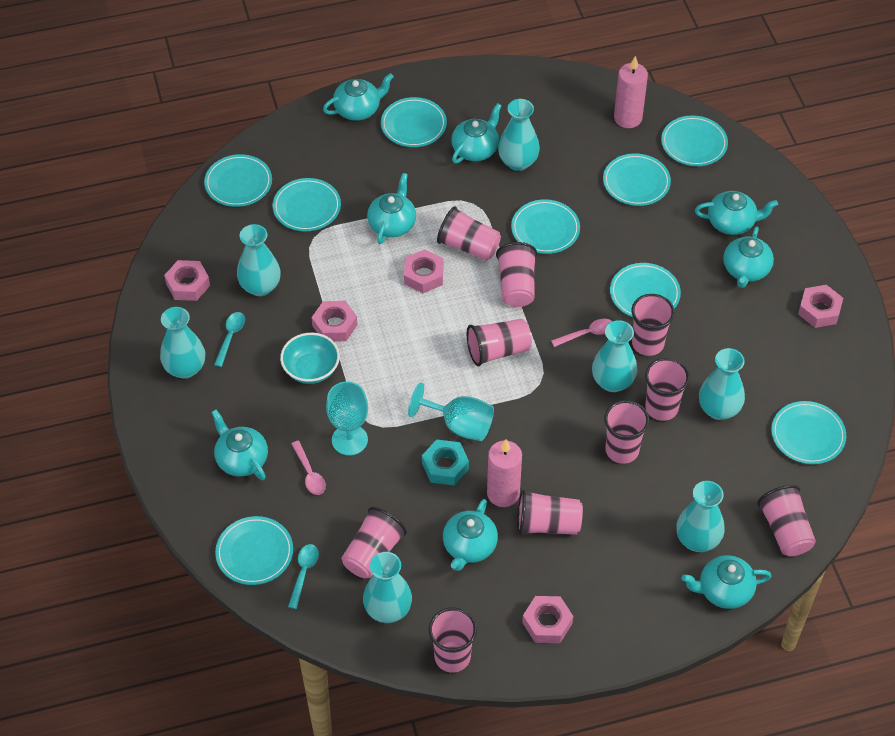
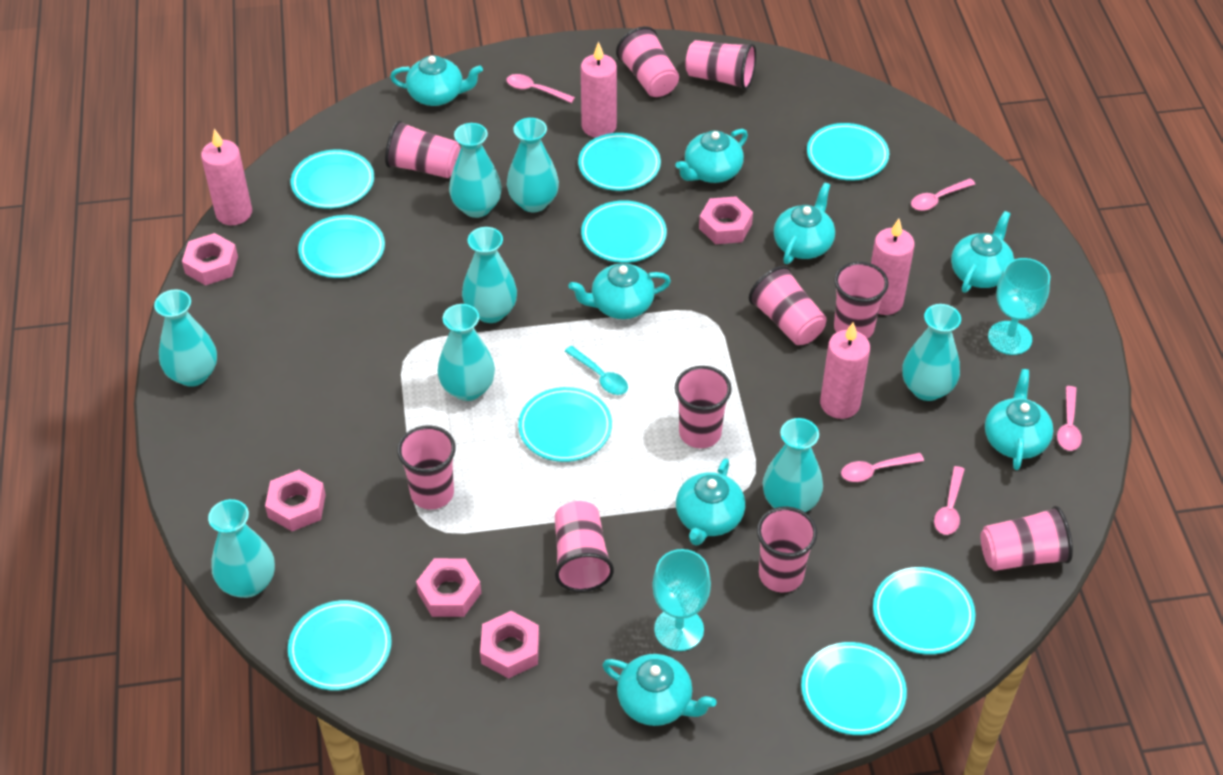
pink candle: [487,440,522,507] [614,56,648,128] = 2 -> [201,129,252,225] [581,41,617,138] [820,322,870,419] [871,219,915,315] = 4
pink spoon: [291,441,326,495] [551,319,612,347] = 2 -> [506,74,575,103] [841,453,924,482] [911,178,975,211] [934,466,965,535] [1057,386,1082,451] = 5
turquoise bowl: [280,333,340,384] = 1 -> none = 0
turquoise nut: [422,440,469,485] = 1 -> none = 0
turquoise spoon: [214,312,245,367] [288,544,319,609] = 2 -> [565,346,628,395] = 1
turquoise vase: [160,307,205,379] [237,224,281,296] [363,552,412,623] [498,99,540,171] [592,320,637,392] [676,481,724,552] [699,348,745,420] = 7 -> [154,289,217,387] [208,499,275,598] [437,304,495,401] [449,123,502,218] [462,227,517,323] [507,118,559,212] [763,418,823,512] [902,304,961,401] = 8

